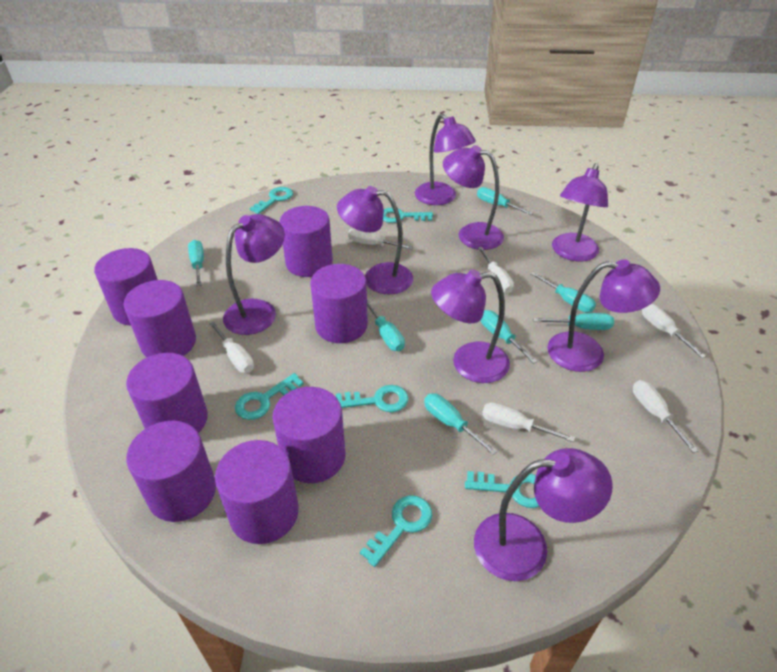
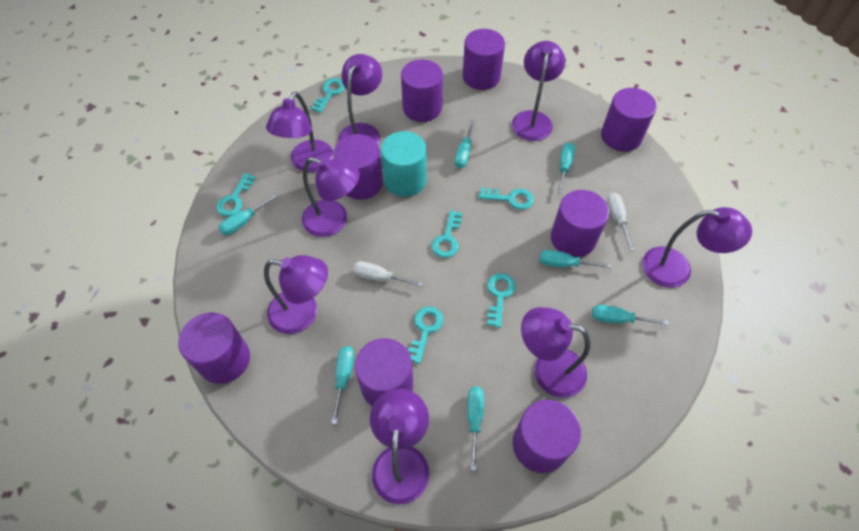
turquoise cylinder: none = 0 -> [381,131,427,197] = 1
white screwdriver: [209,321,254,373] [348,228,413,250] [478,247,514,293] [482,402,575,442] [633,380,698,453] [642,304,706,358] = 6 -> [353,261,423,287] [607,192,635,251] = 2

